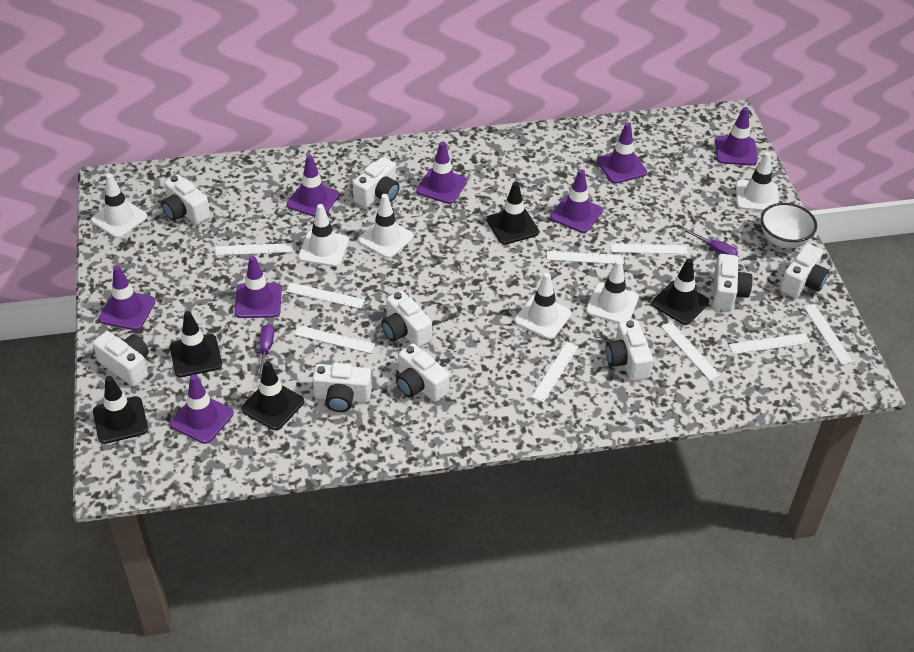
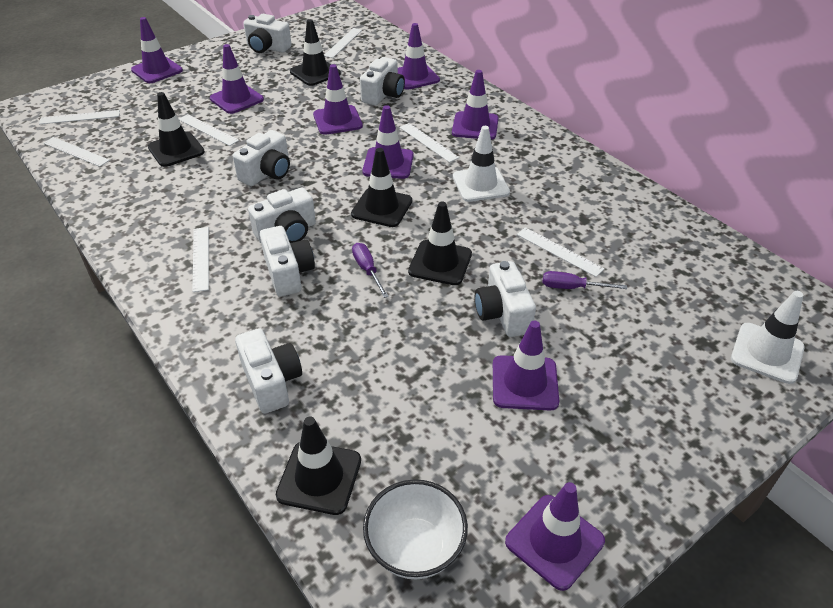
white camera: [93,331,149,387] [161,174,210,225] [312,363,372,412] [353,157,399,208] [381,290,432,347] [396,343,450,402] [605,320,653,381] [713,254,753,311] [780,243,829,298] = 9 -> [233,130,290,186] [235,328,302,414] [243,14,292,53] [248,188,316,243] [260,226,315,297] [360,57,405,106] [475,261,536,337] = 7
white ruler: [215,243,293,255] [286,283,365,309] [294,325,375,353] [532,342,579,402] [547,251,624,264] [611,243,688,254] [661,322,720,380] [729,333,810,354] [804,304,853,365] = 9 -> [39,110,120,124] [43,137,110,167] [179,114,239,146] [192,227,209,292] [324,28,362,58] [399,123,459,162] [517,227,604,277] = 7
white traffic cone: [91,173,147,238] [298,204,349,267] [358,194,414,258] [514,273,572,339] [586,260,639,324] [736,152,779,211] = 6 -> [453,126,510,202] [731,291,805,384] = 2

